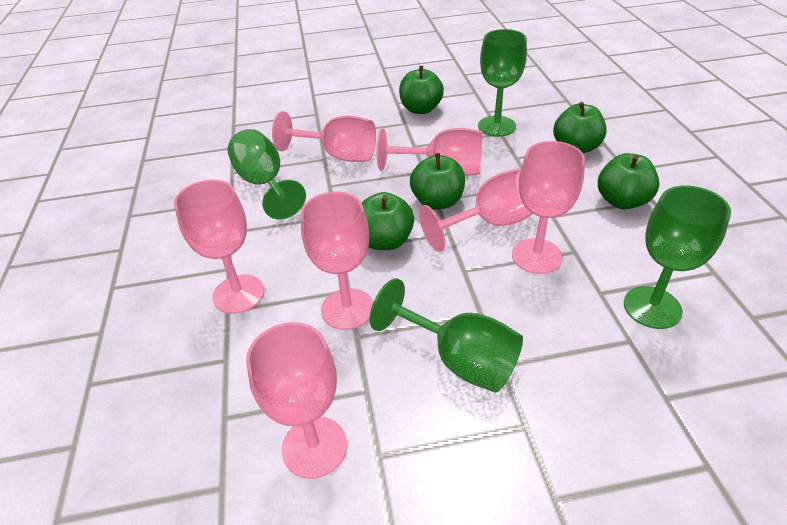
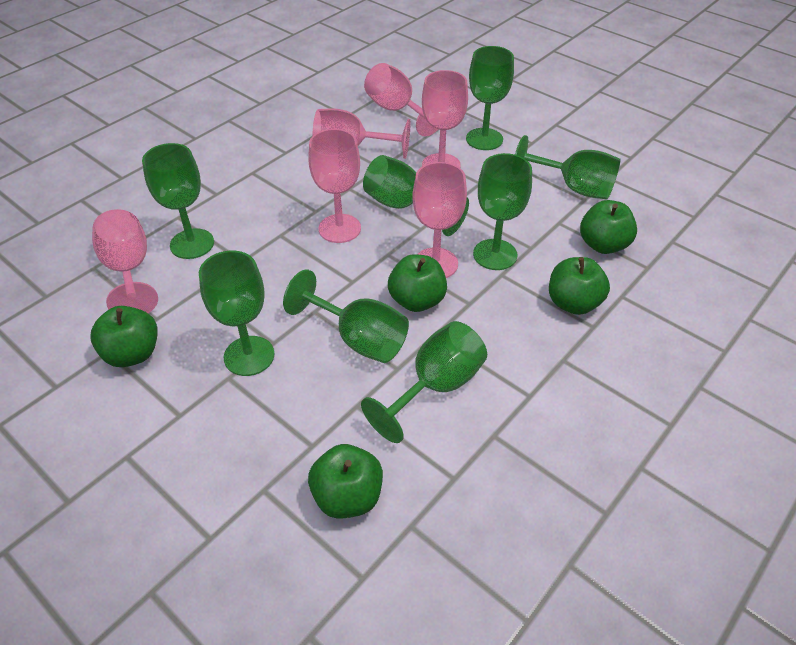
green goblet: [228,129,306,219] [370,278,523,392] [478,29,527,137] [624,185,731,329] = 4 -> [142,143,214,259] [199,250,275,376] [283,270,409,363] [361,321,487,443] [363,155,469,236] [466,46,514,150] [473,153,532,270] [515,135,621,199] = 8
pink goblet: [174,180,264,314] [246,322,347,479] [272,111,376,162] [301,191,373,330] [377,128,482,176] [419,168,532,252] [512,141,585,274] = 7 -> [92,209,158,313] [308,129,361,243] [313,108,410,159] [364,63,438,136] [412,162,467,278] [422,70,468,167] = 6

